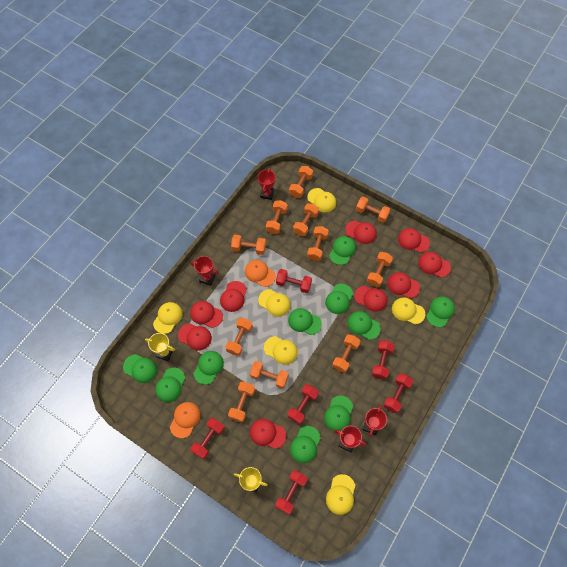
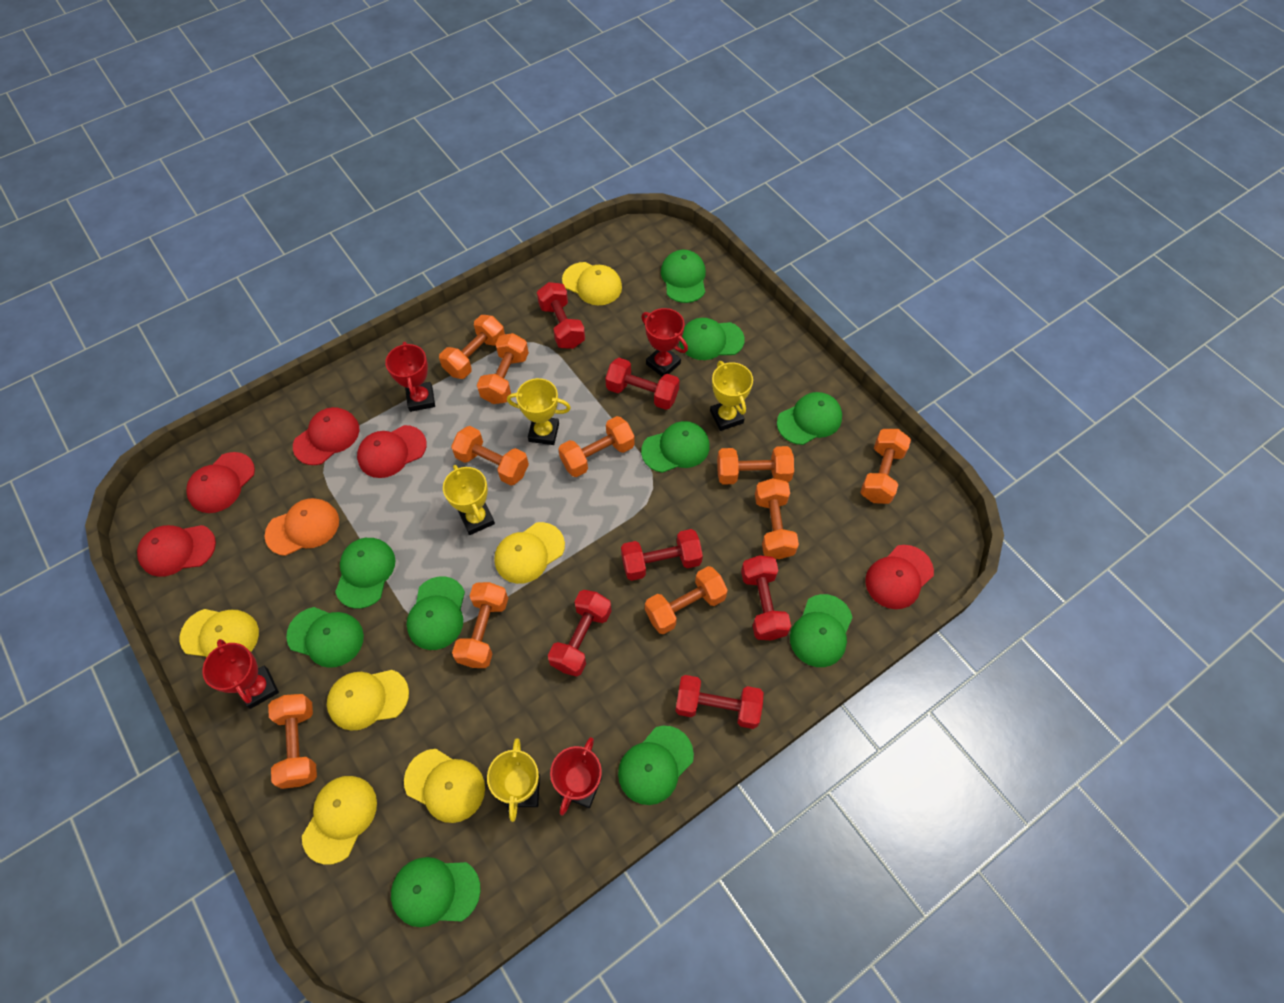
orange cap: [170,402,201,438] [245,260,276,287] = 2 -> [265,498,339,556] = 1
orange dumbbell: [225,318,253,356] [228,382,255,422] [231,235,266,255] [250,361,289,389] [266,200,288,234] [289,166,313,198] [293,203,319,236] [307,226,329,261] [332,334,361,373] [356,197,390,223] [367,252,393,287] = 11 -> [268,694,317,789] [439,315,505,379] [451,426,529,486] [452,582,508,668] [477,333,529,404] [558,416,635,477] [645,566,728,634] [717,446,794,485] [755,478,799,559] [860,429,911,504] = 10
red cap: [178,323,212,350] [190,301,223,328] [220,281,247,312] [250,419,286,449] [345,221,377,244] [354,286,387,312] [387,272,420,298] [398,228,430,253] [418,252,451,278] = 9 -> [137,525,216,577] [186,452,255,513] [293,407,359,465] [357,425,427,478] [865,545,934,609] = 5
yellow trophy: [145,333,175,361] [234,467,268,493] = 2 -> [443,465,495,535] [487,738,540,822] [507,378,571,445] [710,361,753,431] = 4

